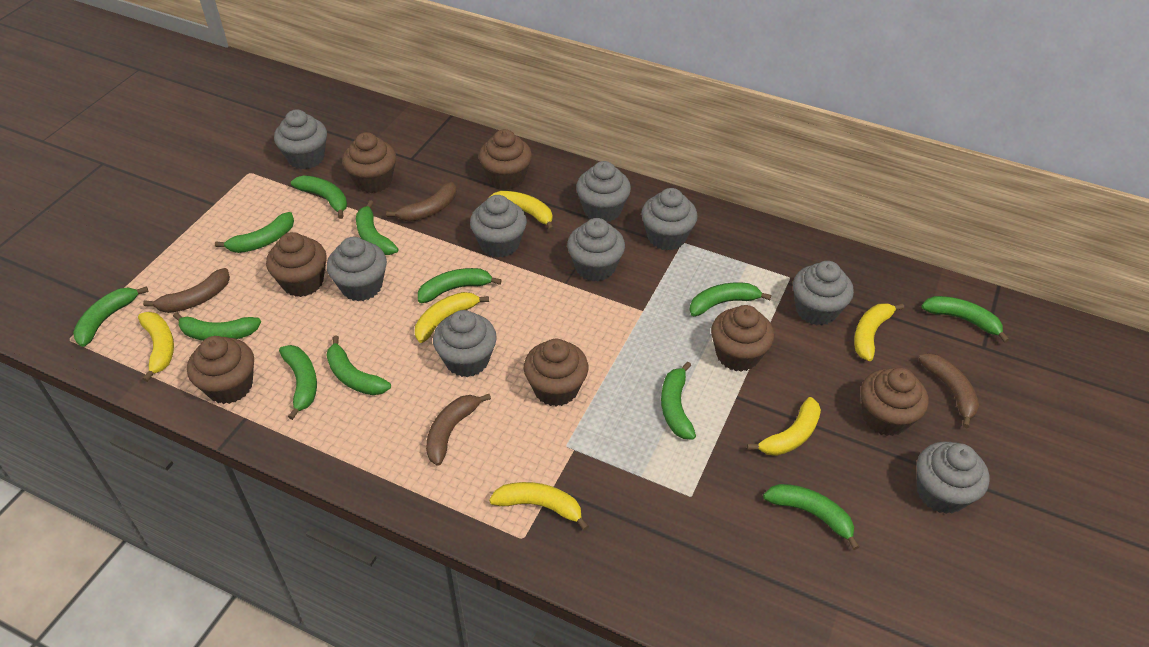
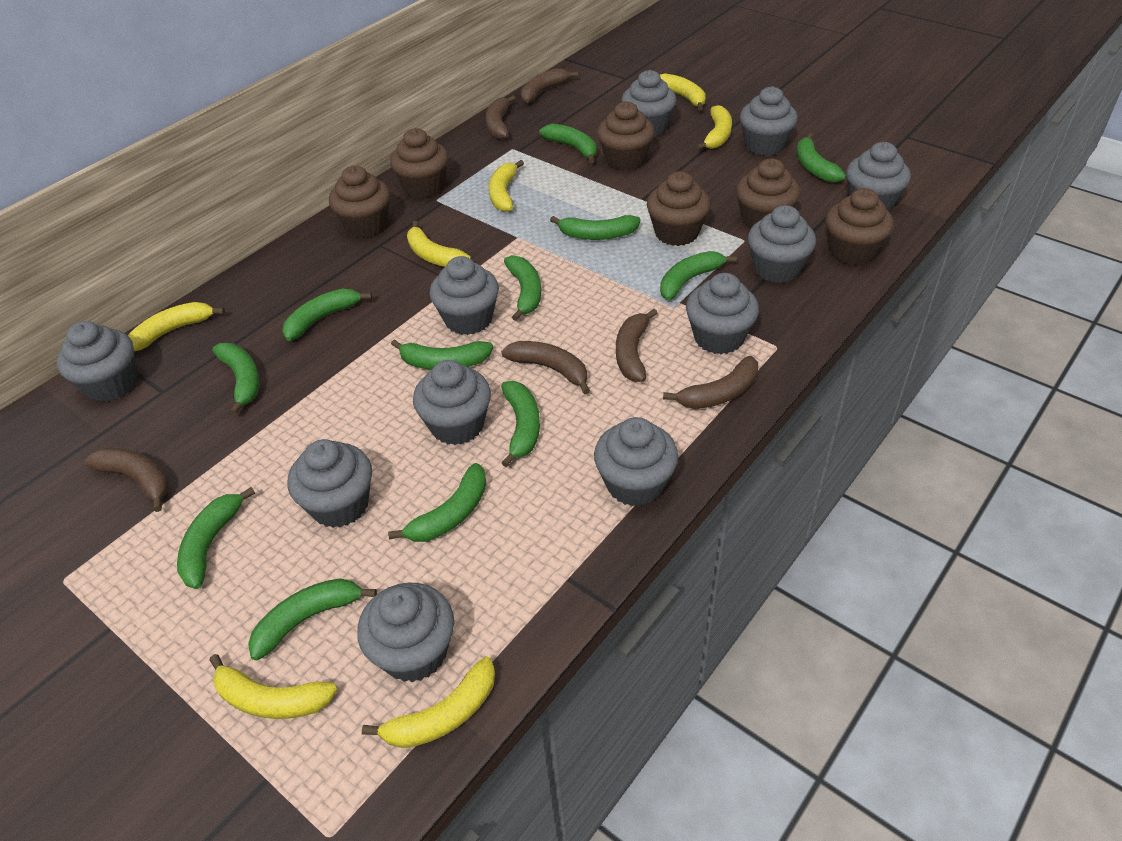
brown banana: [143,268,230,313] [386,182,456,222] [426,394,491,466] [918,353,979,428] = 4 -> [84,448,169,512] [485,95,516,139] [501,341,590,394] [521,68,578,104] [616,309,657,382] [663,356,758,409] = 6
brown cupcake: [187,336,254,404] [266,232,327,297] [342,132,396,193] [479,129,532,190] [524,339,588,406] [711,305,774,372] [861,368,928,436] = 7 -> [329,166,390,238] [390,128,448,198] [597,101,655,171] [647,171,711,246] [736,158,800,229] [825,188,894,265] = 6
grey cupcake: [274,109,327,169] [327,237,387,301] [433,310,497,377] [470,195,527,258] [567,218,625,282] [576,161,631,222] [641,188,698,251] [793,261,854,325] [917,442,989,514] = 9 -> [56,321,137,402] [288,439,372,528] [357,583,454,682] [413,360,491,445] [430,256,499,335] [594,417,678,506] [621,70,676,136] [686,273,759,354] [740,86,798,156] [748,205,816,283] [846,142,911,212] = 11
yellow banana: [138,312,174,382] [415,292,489,343] [489,482,589,531] [490,191,554,231] [747,397,821,456] [854,303,904,361] = 6 -> [128,302,225,351] [210,654,337,719] [362,657,495,748] [407,221,471,267] [489,160,524,212] [660,73,706,110] [696,105,732,150] = 7

